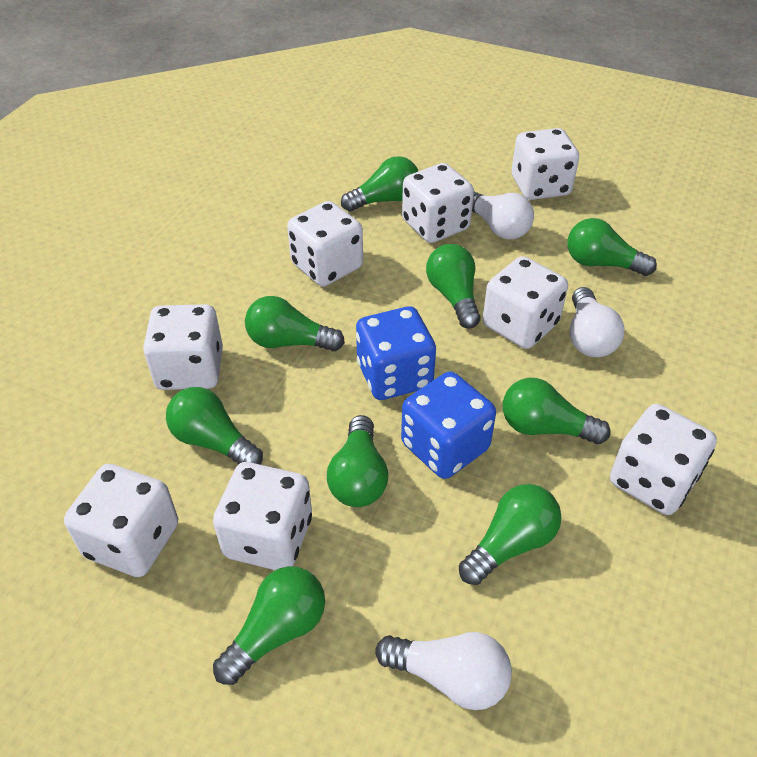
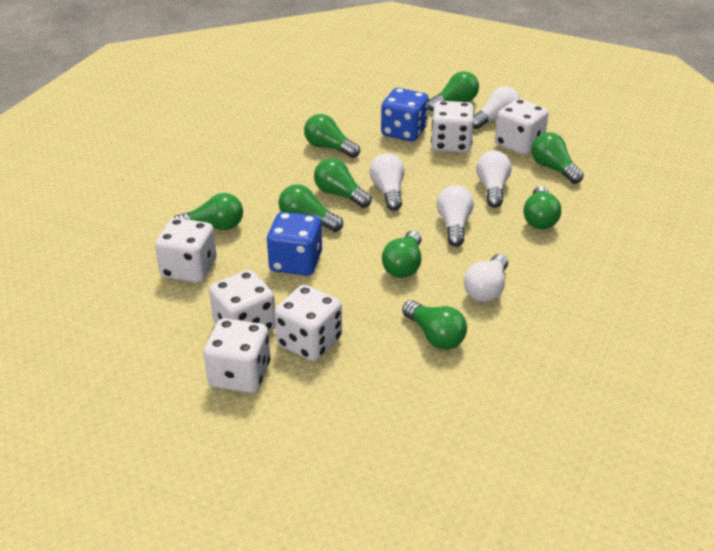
white dice: [64,464,178,577] [143,304,223,390] [213,462,312,570] [287,201,363,287] [402,163,474,243] [483,256,568,349] [512,128,579,200] [610,404,717,515] = 8 -> [155,218,217,283] [204,318,270,393] [209,270,275,332] [274,285,342,361] [431,101,474,153] [495,99,549,155] = 6
white light bulb: [375,632,512,710] [472,192,534,239] [570,287,625,357] = 3 -> [369,153,405,211] [437,185,474,246] [464,254,508,302] [473,86,520,129] [476,150,512,208] = 5

